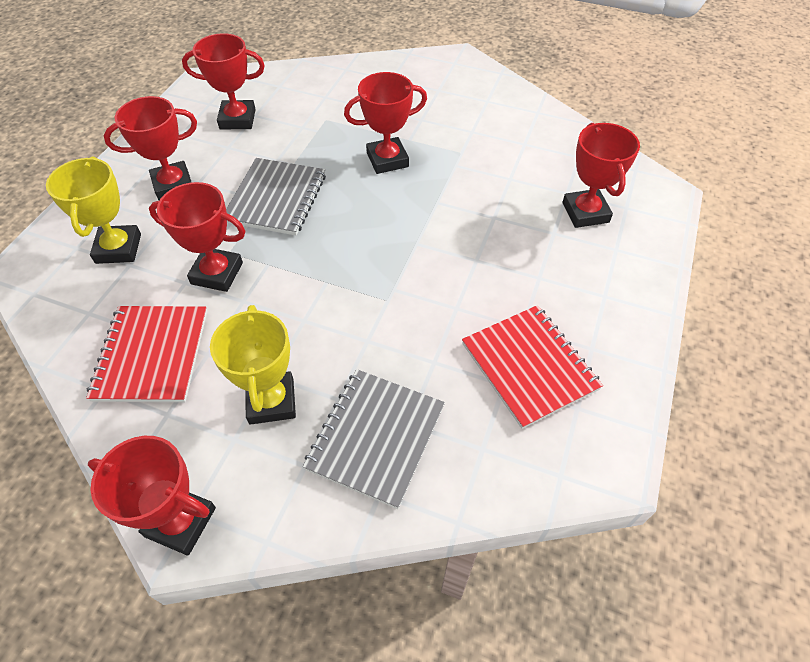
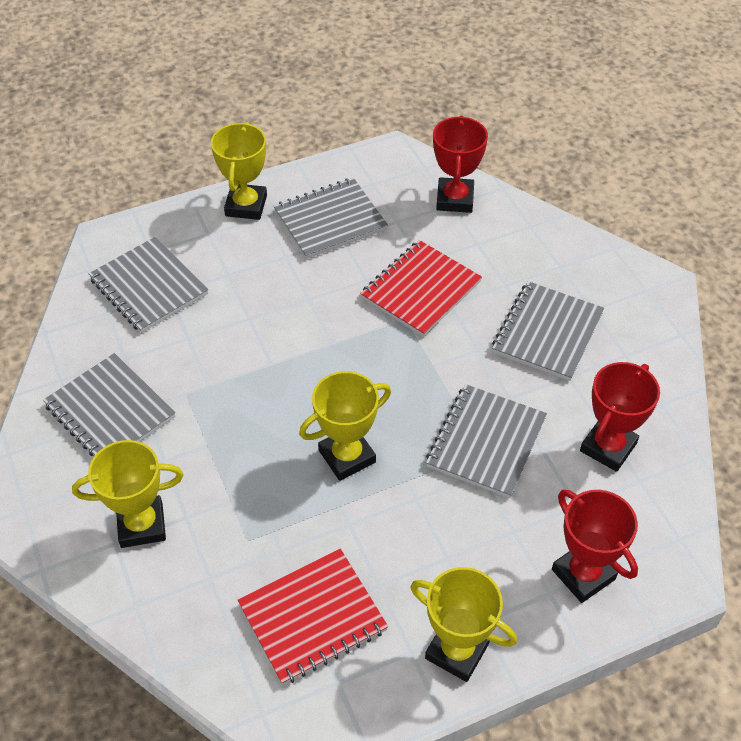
grey notebook: [226,158,326,235] [303,369,445,509] = 2 -> [43,353,176,456] [89,237,208,333] [273,178,388,259] [426,384,547,498] [492,281,604,381] = 5
red trophy: [88,436,216,556] [104,96,197,201] [149,182,245,292] [182,33,265,129] [344,72,427,174] [562,123,640,228] = 6 -> [433,116,488,213] [552,490,638,603] [580,362,660,472] = 3
yellow trophy: [46,157,141,264] [210,305,296,425] = 2 -> [72,440,183,548] [211,122,267,220] [299,371,391,481] [410,567,517,682] = 4

